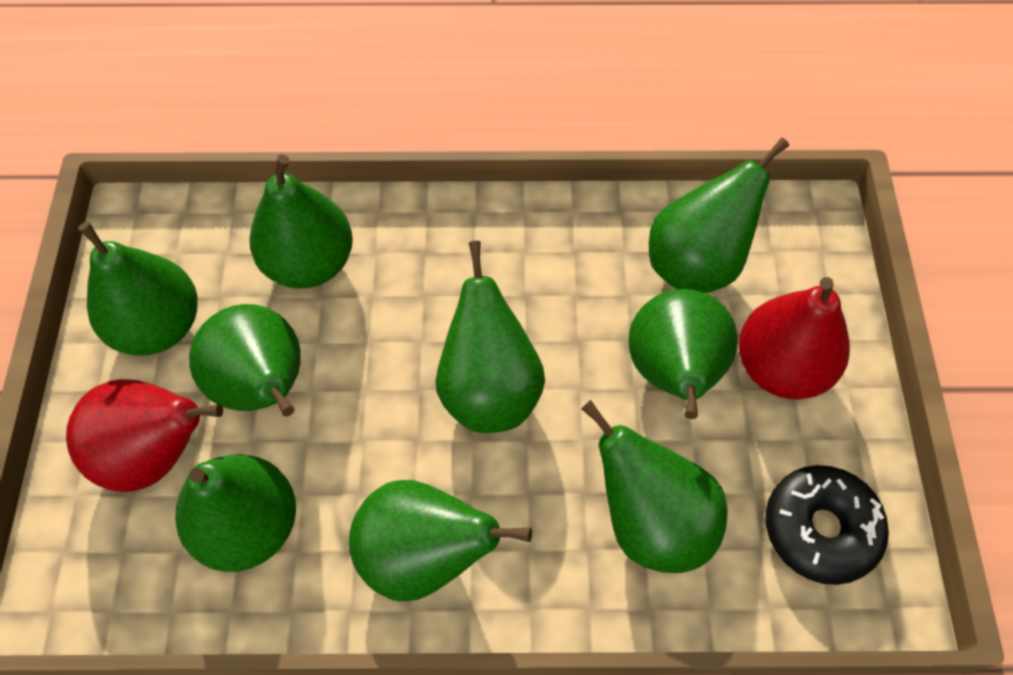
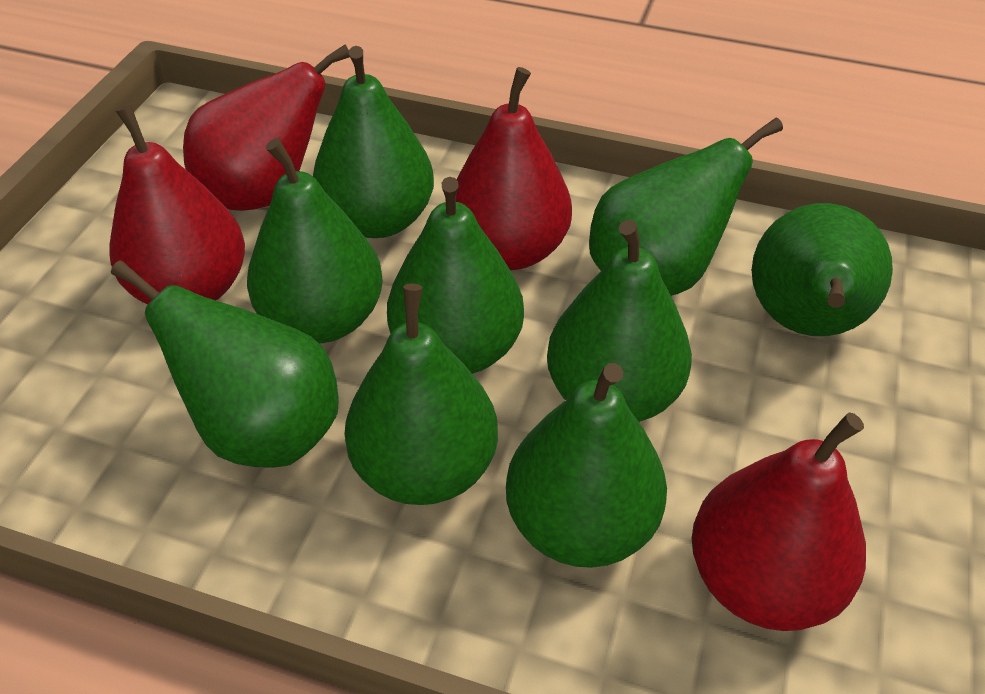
black donut: [765,465,889,585] = 1 -> none = 0
red pear: [66,379,223,492] [739,277,850,400] = 2 -> [109,105,245,304] [183,45,350,211] [456,67,572,270] [692,412,866,631] = 4

